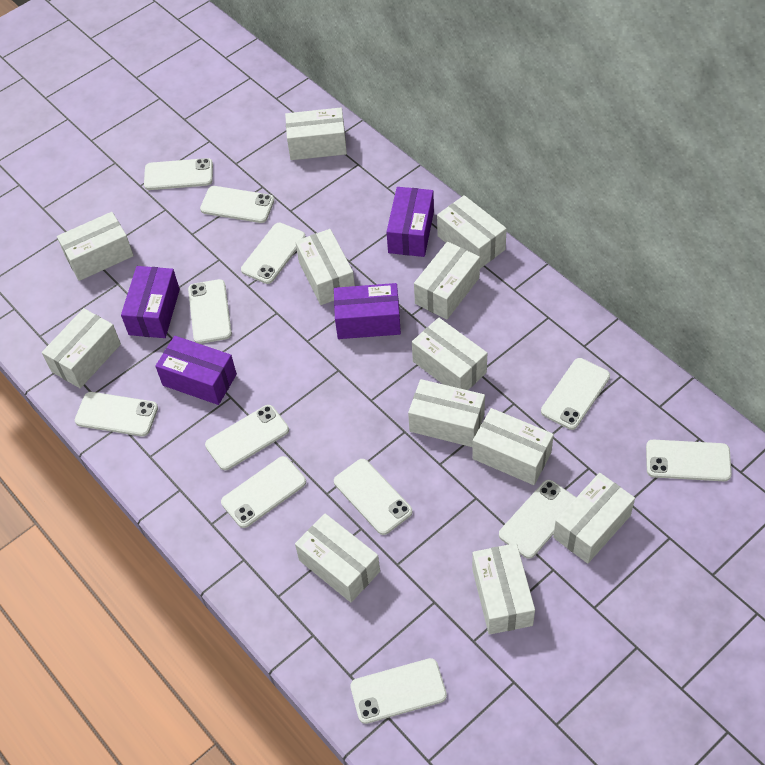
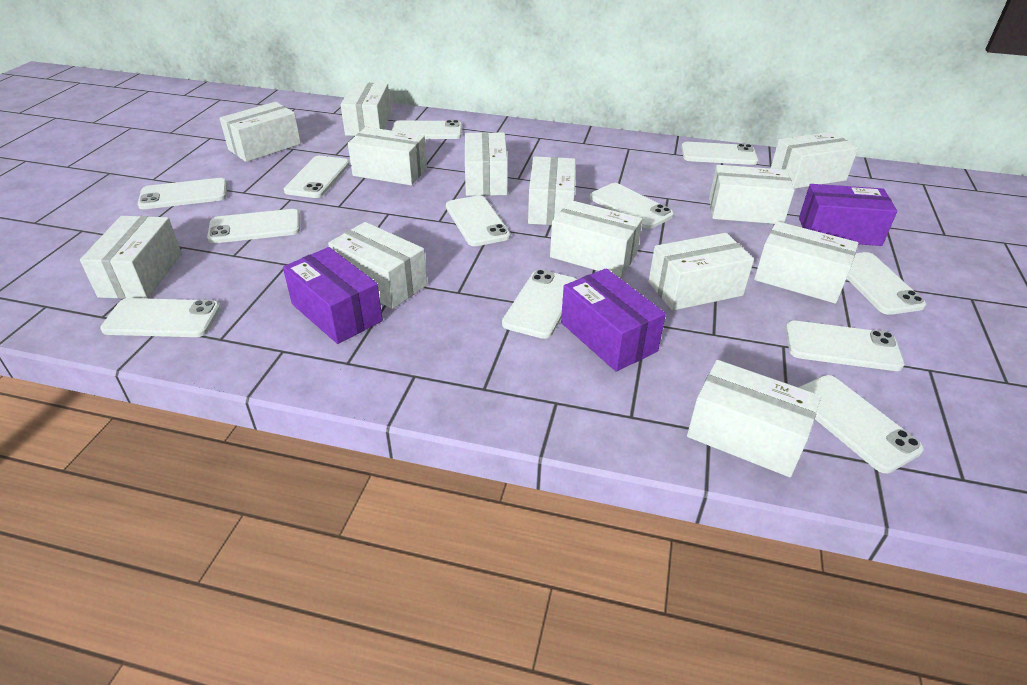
purple box: [121,266,180,338] [155,336,237,405] [334,283,401,339] [386,187,434,257] = 4 -> [283,247,383,344] [561,268,666,372] [799,184,897,246] = 3
white box: [42,308,121,388] [57,212,134,281] [285,108,347,160] [295,229,355,305] [295,513,380,602] [408,379,485,447] [412,318,487,390] [414,242,480,320] [437,195,507,269] [472,408,554,485] [472,543,535,635] [553,473,635,564] = 12 -> [80,216,182,299] [220,102,301,162] [328,222,427,309] [340,82,391,136] [348,127,427,185] [465,132,508,196] [528,156,576,225] [550,200,642,277] [648,233,754,311] [687,360,821,477] [709,165,795,224] [754,221,858,304] [771,132,858,189] = 13

